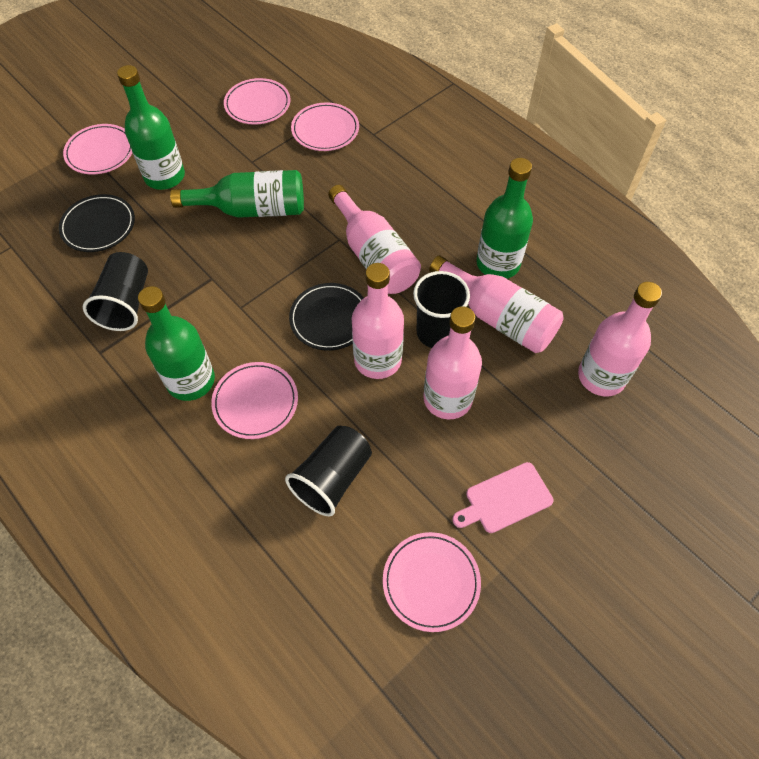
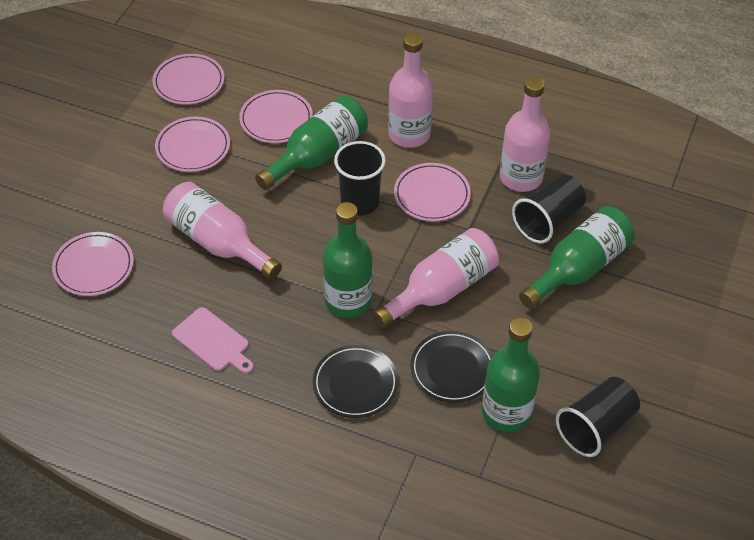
pink bottle: [328,185,421,294] [352,263,404,379] [423,306,482,419] [429,255,564,353] [578,282,662,396] = 5 -> [163,182,282,280] [373,228,499,328] [388,33,433,148] [500,77,551,192] = 4

